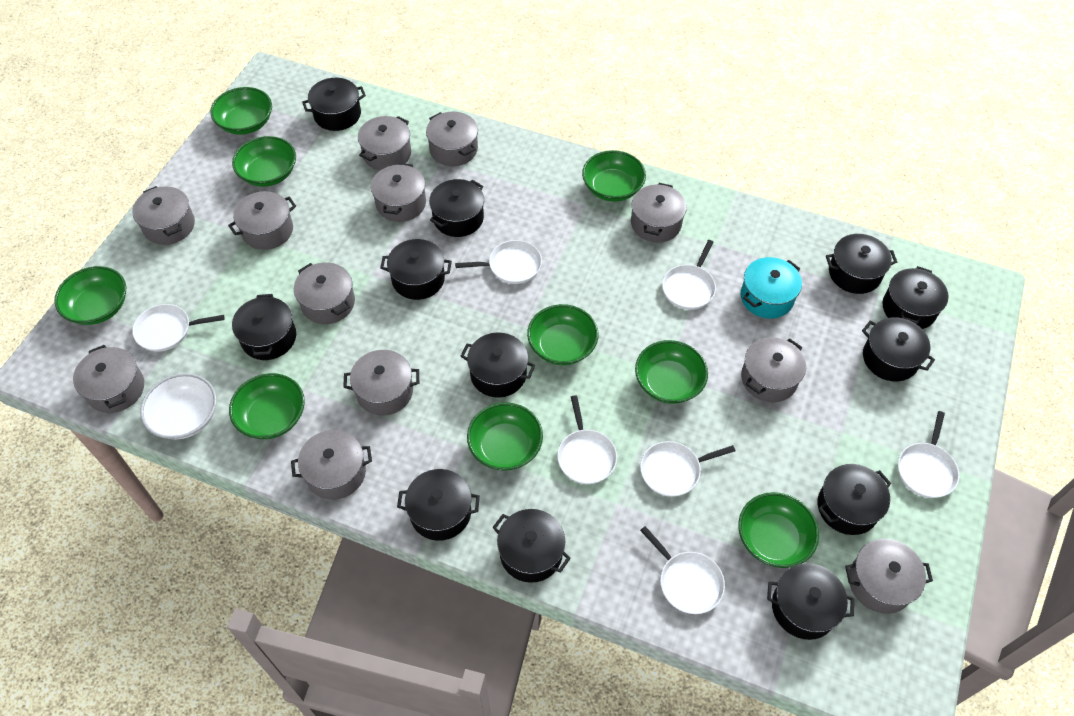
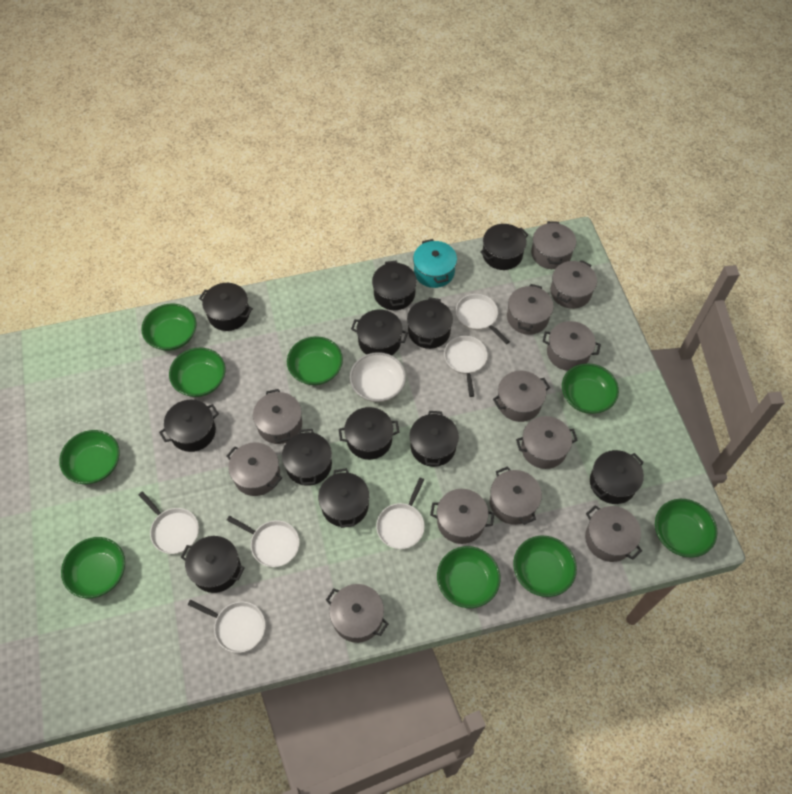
white pan: [132,304,224,352] [455,240,542,284] [557,395,617,484] [640,441,735,497] [640,526,725,614] [662,240,716,310] [898,411,959,498] = 7 -> [139,491,199,554] [188,600,265,653] [227,516,300,567] [376,478,425,549] [444,336,488,397] [456,294,510,344] = 6

